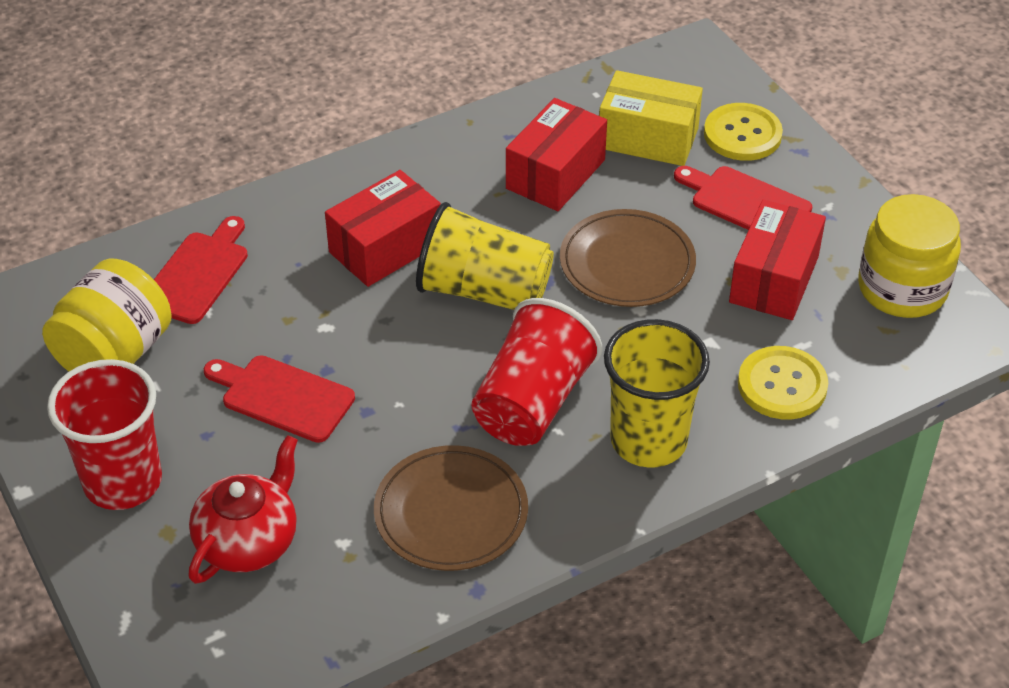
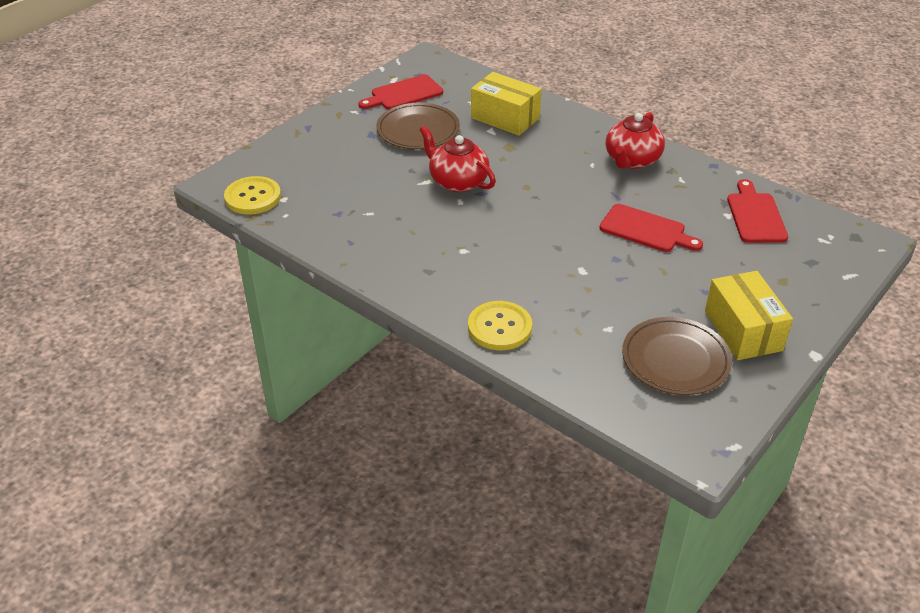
red box: [325,170,441,287] [506,98,607,211] [729,200,826,320] = 3 -> none = 0
red cup: [47,359,162,510] [471,298,602,446] = 2 -> none = 0
red teapot: [188,435,298,584] = 1 -> [419,126,496,192] [606,112,665,169] = 2
yellow box: [599,70,703,166] = 1 -> [471,72,542,136] [705,271,793,360] = 2
yellow cup: [416,202,554,310] [604,319,710,468] = 2 -> none = 0
yellow jar: [42,259,172,372] [858,194,961,318] = 2 -> none = 0

